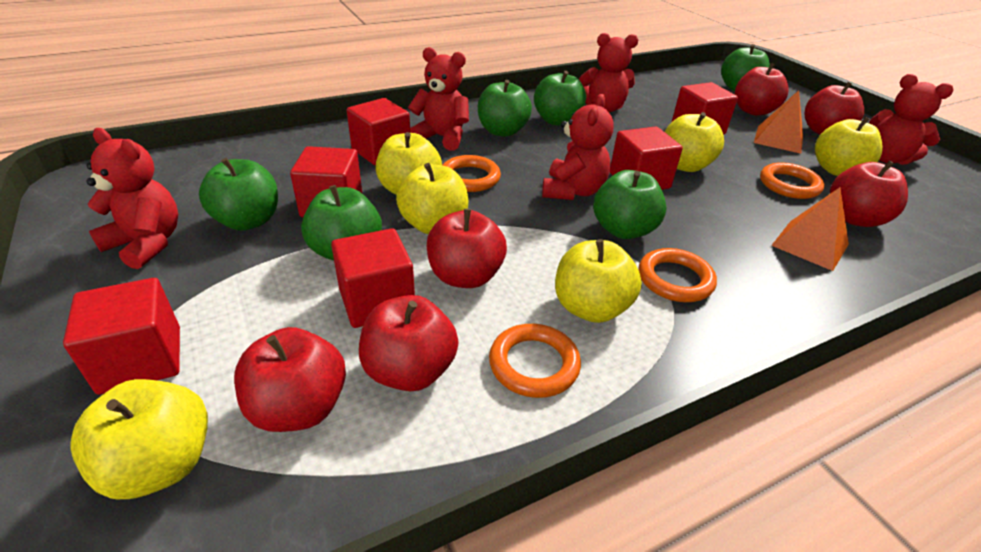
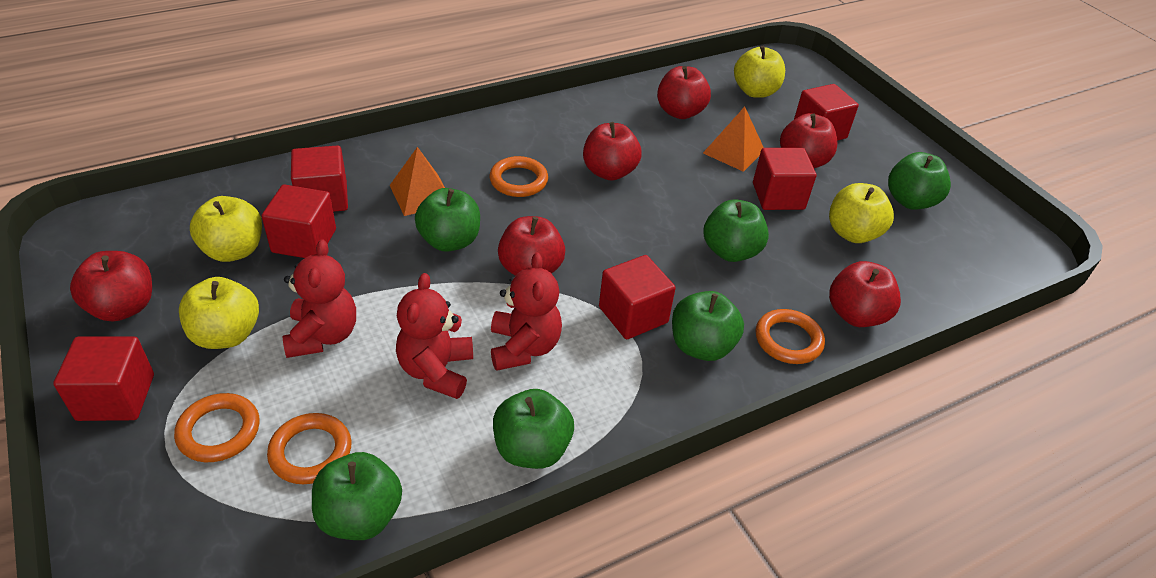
red teddy bear: [86,128,178,269] [408,47,469,151] [542,94,614,200] [579,33,638,112] [869,74,954,165] = 5 -> [283,239,356,358] [396,273,473,399] [491,253,562,371] = 3
yellow apple: [70,379,208,499] [376,132,442,195] [396,163,468,234] [555,239,642,323] [665,112,724,172] [815,117,883,176] = 6 -> [179,277,259,349] [190,196,262,262] [734,46,785,98] [829,183,894,243] = 4

